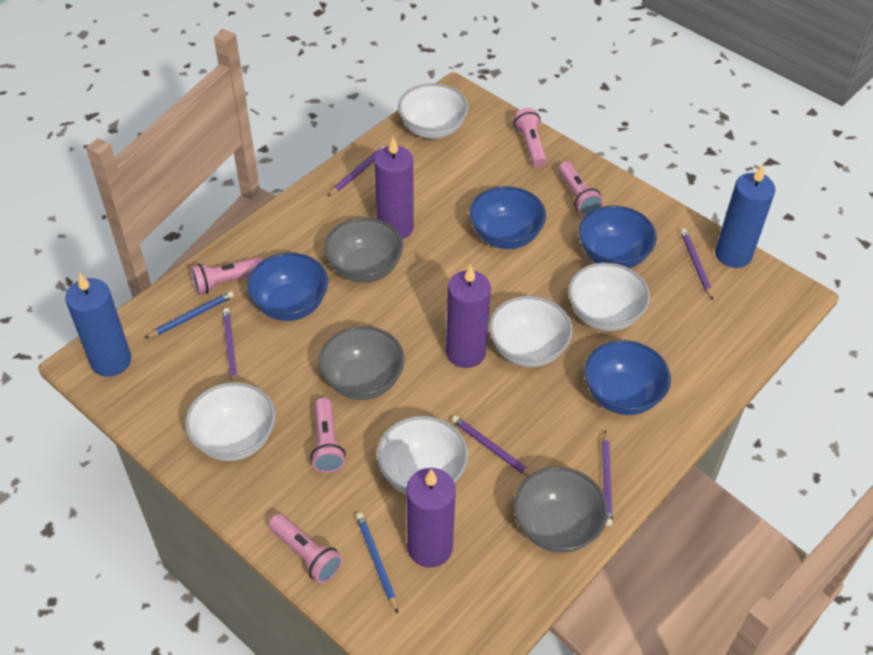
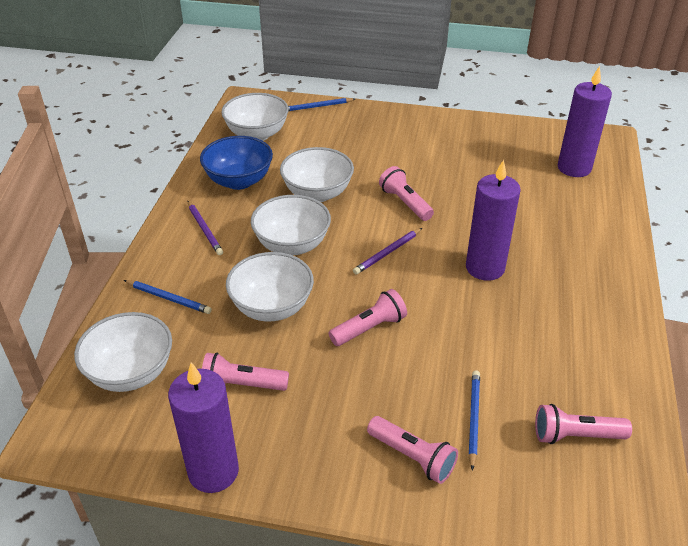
blue bowl: [247,253,328,321] [469,186,546,249] [579,206,657,268] [584,340,671,415] = 4 -> [200,136,273,190] = 1
blue candle: [65,273,131,377] [715,165,776,268] = 2 -> none = 0
blue pencil: [144,291,234,339] [356,513,398,614] = 2 -> [124,280,212,314] [288,98,355,112] [468,370,480,470] = 3
grey bowl: [319,326,405,400] [324,218,403,283] [513,467,608,553] = 3 -> none = 0
purple pencil: [223,308,237,382] [327,146,385,197] [452,416,532,476] [602,430,613,526] [680,229,713,300] = 5 -> [188,201,223,255] [353,228,422,274] = 2

